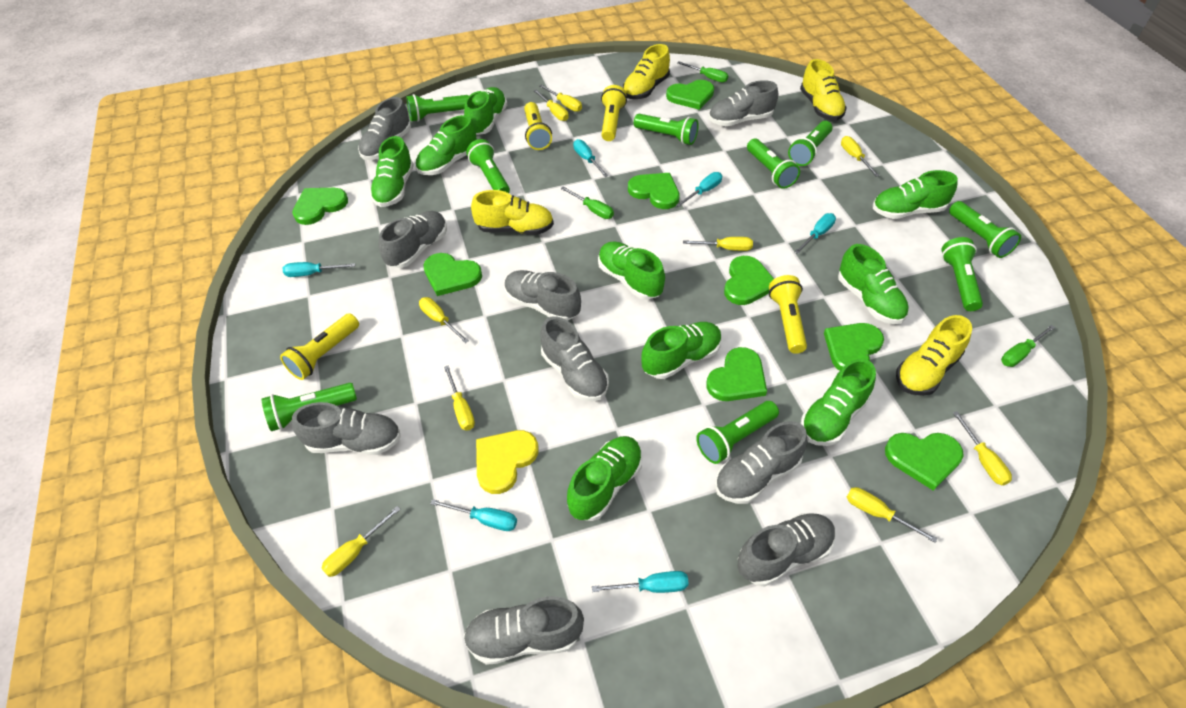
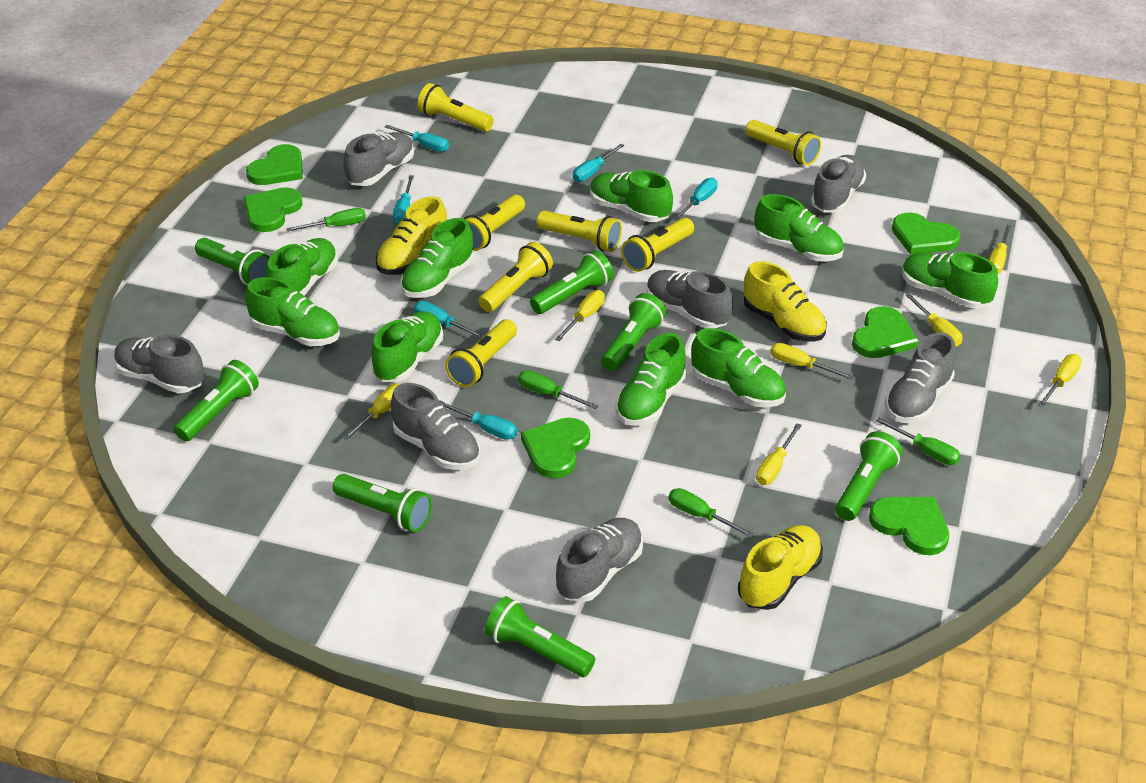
green flashlight: [262,383,357,431] [407,94,469,122] [466,139,510,193] [634,114,699,145] [696,401,779,464] [747,139,800,189] [788,121,832,166] [942,237,983,311] [949,201,1021,258] = 9 -> [174,360,259,442] [195,238,270,285] [333,474,432,532] [485,596,595,677] [530,250,614,314] [601,293,666,371] [835,431,902,521] = 7
green heart: [292,188,348,225] [423,253,482,296] [628,173,680,209] [666,80,714,110] [706,347,767,401] [724,256,774,305] [824,323,884,371] [885,433,964,491] = 8 -> [244,187,303,232] [246,144,303,185] [521,418,590,478] [852,306,918,358] [869,497,949,555] [892,213,961,255] = 6
green screwdriver: [561,186,614,219] [678,61,728,82] [1001,325,1055,367] = 3 -> [287,208,366,231] [518,370,598,409] [669,488,755,538] [876,418,961,465] = 4
grey shoe: [292,402,401,455] [358,97,411,160] [379,211,447,268] [463,596,584,665] [505,270,581,321] [540,316,609,401] [709,80,778,126] [715,421,807,504] [737,513,836,587] = 9 -> [114,335,204,393] [343,132,414,186] [391,383,480,470] [556,518,643,602] [647,270,733,329] [811,155,866,213] [885,332,956,423] = 7
yellow flashlight: [280,313,359,380] [524,102,552,150] [601,85,627,141] [769,275,807,354] = 4 -> [417,83,494,132] [445,319,517,387] [464,194,525,251] [478,242,553,312] [537,211,622,252] [621,218,694,272] [745,120,821,166] = 7
yellow heart: [476,430,539,494] = 1 -> none = 0
yellow screwdriver: [321,506,401,577] [419,297,469,343] [444,366,475,430] [534,90,569,121] [540,84,582,112] [683,237,753,251] [841,136,880,177] [847,487,938,543] [953,411,1012,485] = 9 -> [343,383,401,440] [555,290,605,341] [756,423,802,485] [770,343,854,380] [905,293,962,346] [989,225,1011,274] [1038,354,1082,407] = 7
yellow shoe: [471,190,554,235] [623,44,670,99] [800,59,847,121] [896,315,972,396] = 4 -> [376,196,447,275] [738,525,823,610] [744,261,827,342] = 3

